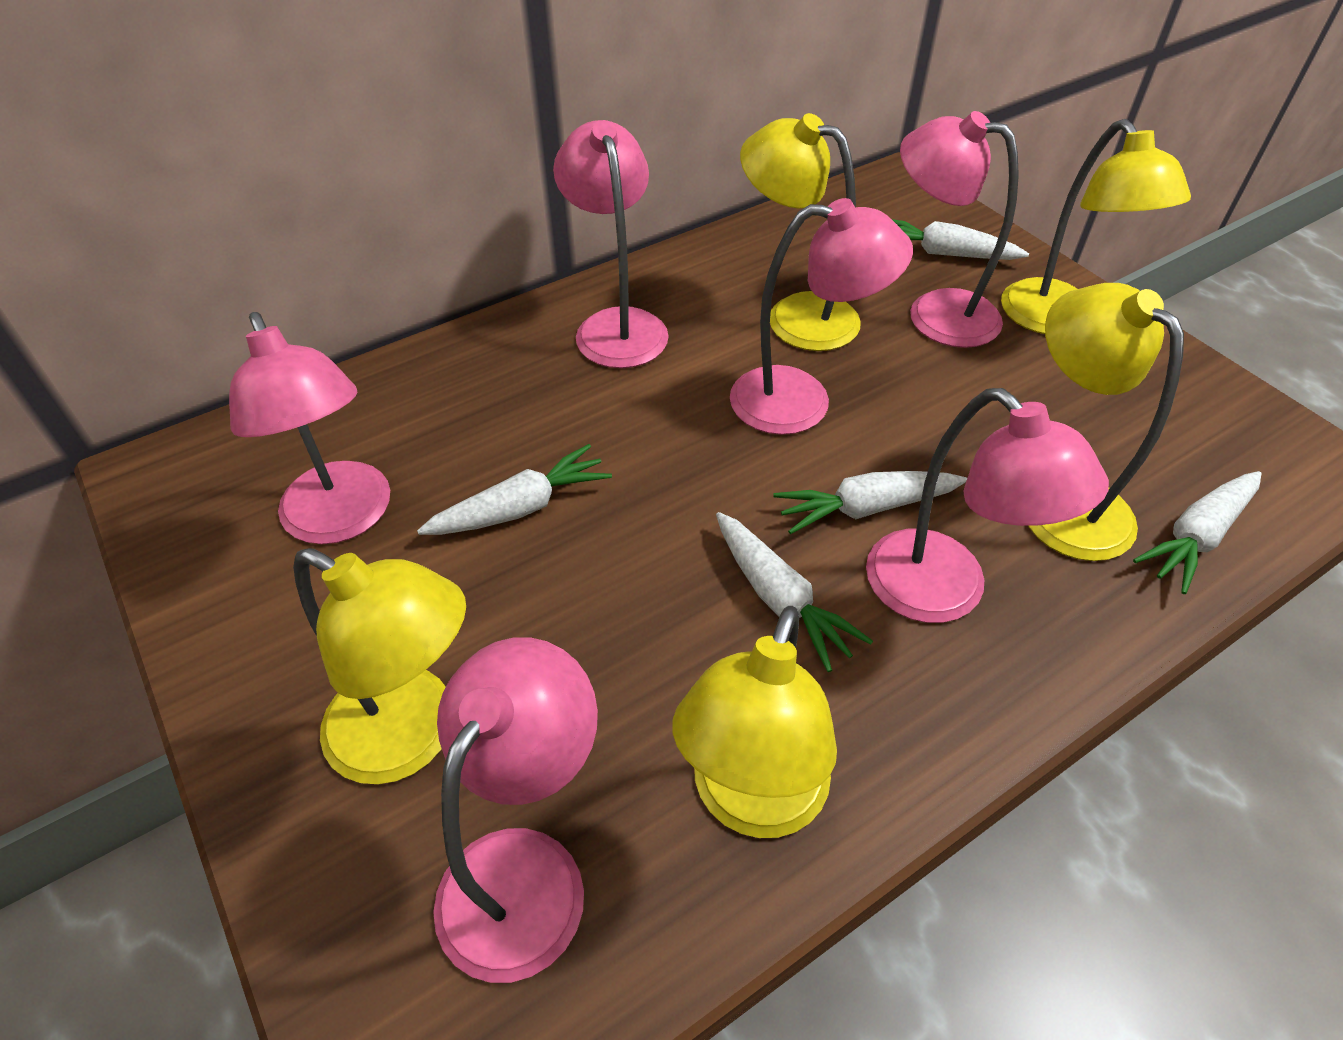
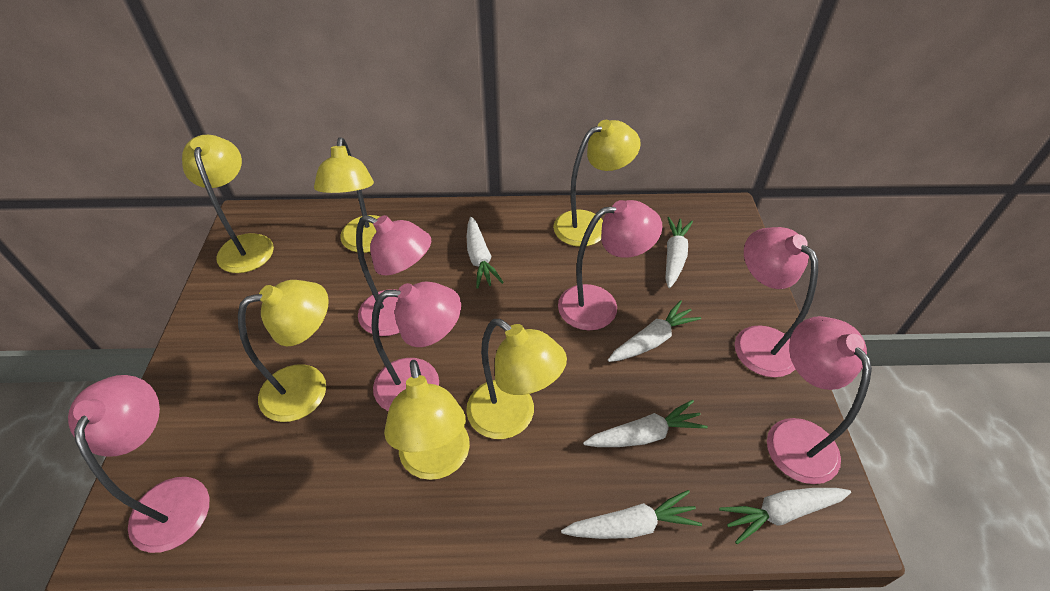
white carrot: [417,444,612,535] [716,512,873,672] [774,471,967,534] [892,219,1029,260] [1133,471,1262,594] = 5 -> [467,217,504,289] [561,490,702,539] [583,400,708,447] [608,300,701,362] [665,217,693,288] [719,488,851,544] = 6
yellow lamp: [293,548,466,784] [672,606,837,838] [740,113,861,351] [1001,119,1191,334] [1028,283,1184,561] = 5 -> [182,135,274,273] [238,280,329,422] [314,137,380,253] [384,360,470,480] [466,319,567,439] [553,120,641,247] = 6

